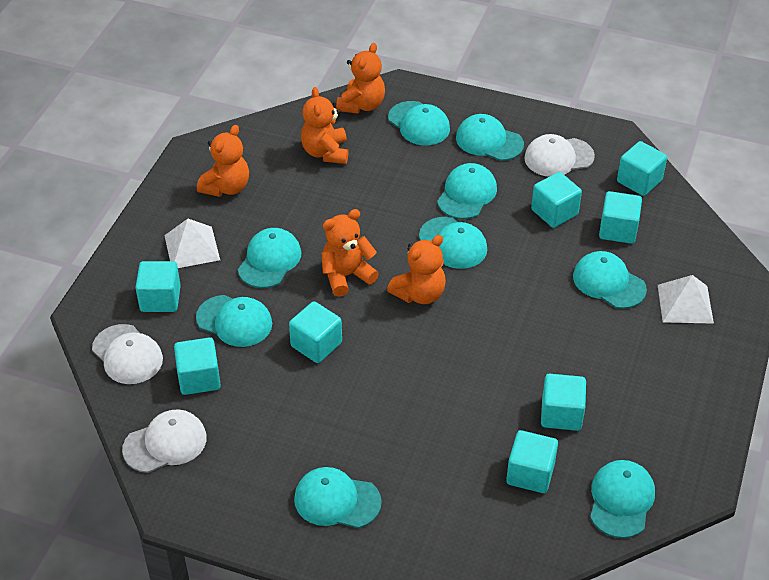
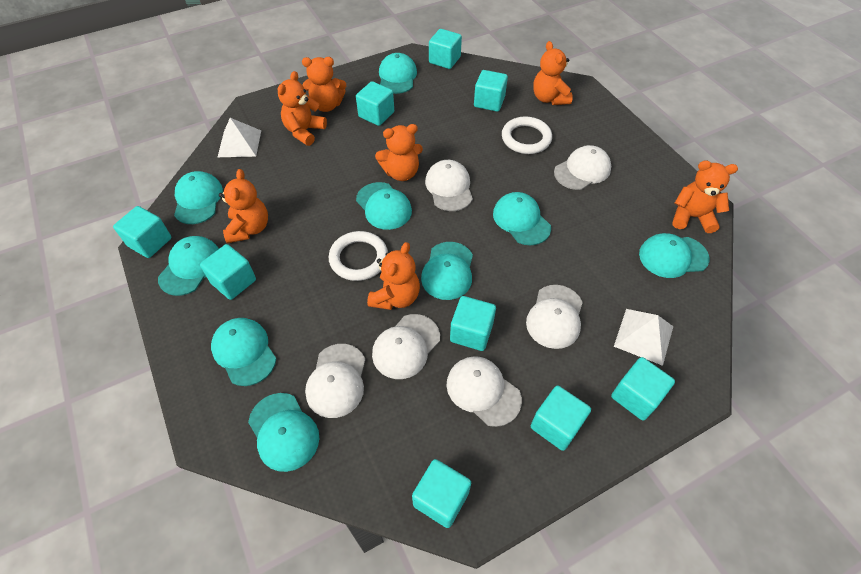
orange teddy bear: [197,125,249,197] [301,87,348,164] [321,209,379,297] [336,43,385,114] [387,235,446,304] = 5 -> [219,169,268,243] [278,71,327,146] [302,57,346,112] [367,242,420,310] [375,124,423,181] [533,41,573,105] [673,160,738,233] = 7
turquoise cube: [135,261,181,312] [174,337,221,395] [289,301,342,363] [506,430,558,493] [531,172,582,228] [541,374,586,431] [599,191,642,244] [617,141,667,196] = 8 -> [113,206,172,258] [200,244,256,300] [356,81,394,126] [412,459,471,528] [429,29,462,69] [450,296,496,351] [474,70,508,112] [531,386,591,451] [611,357,675,421] = 9
white cap: [92,324,163,384] [122,409,207,473] [524,134,595,177] = 3 -> [305,344,365,418] [372,314,440,379] [425,160,473,211] [447,356,522,427] [526,285,583,349] [554,145,611,190] = 6
white ring: none = 0 -> [329,231,388,281] [502,116,552,154] = 2

